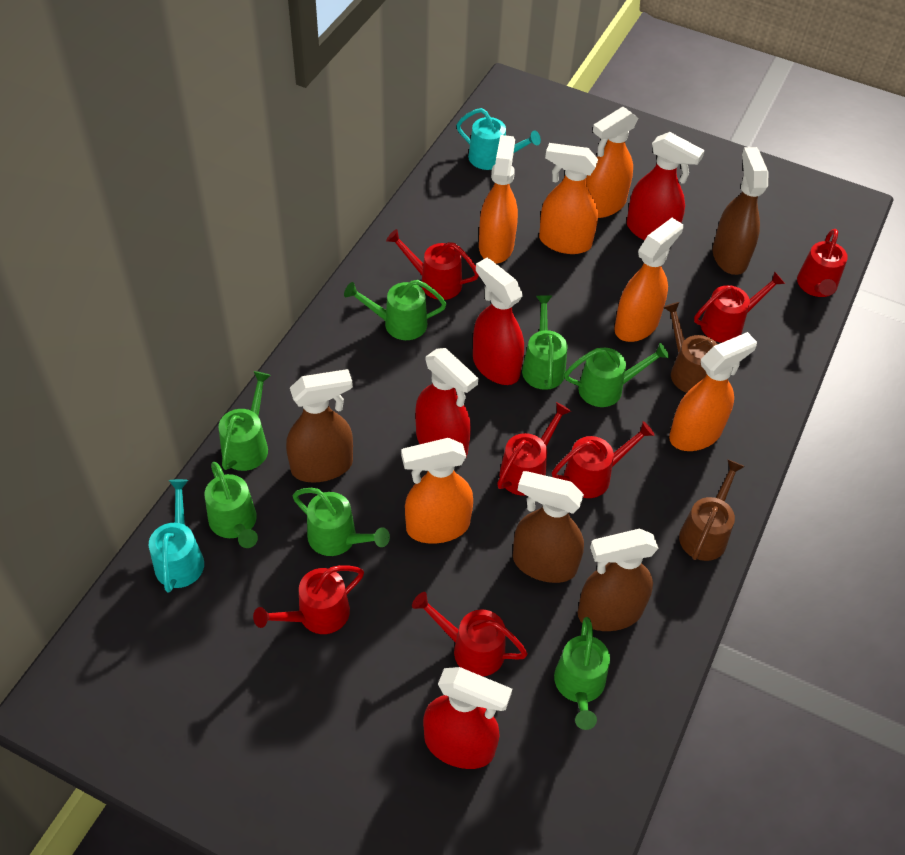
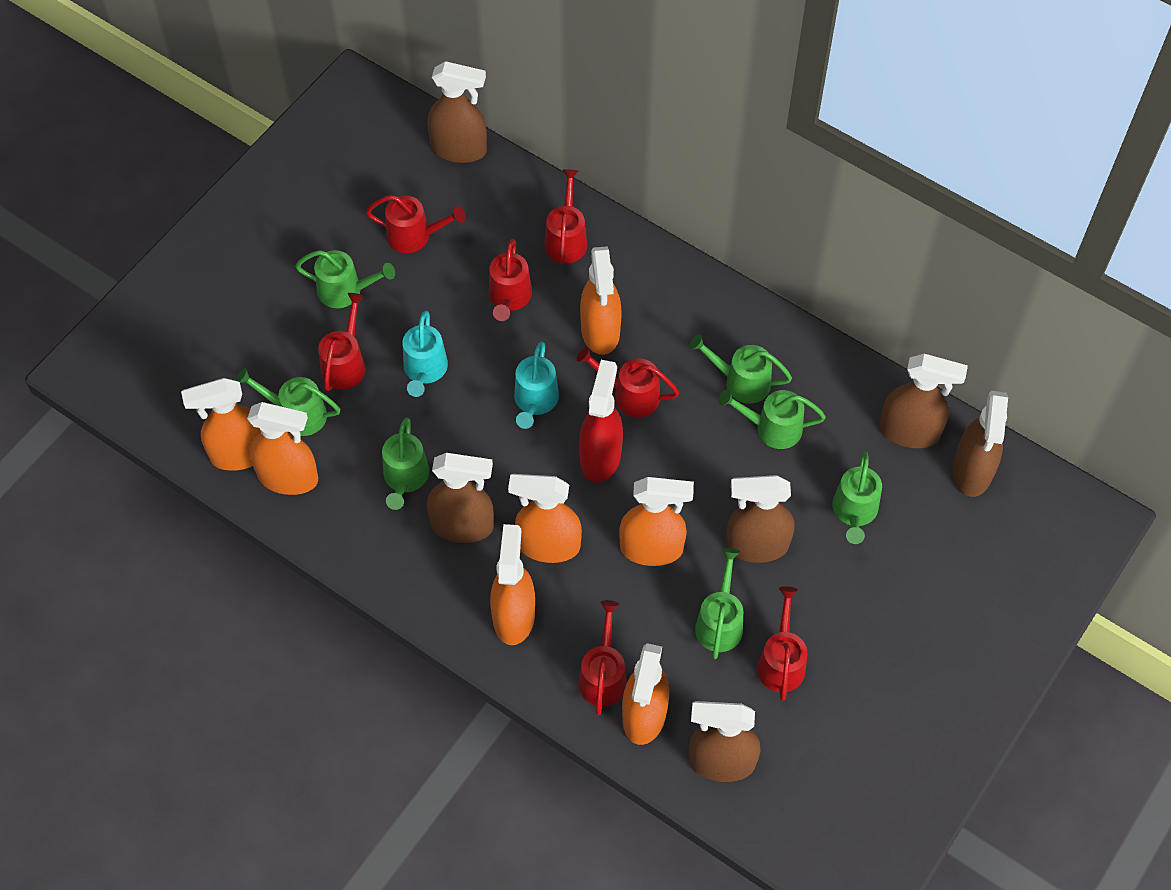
brown spray bottle: [286,369,353,483] [513,471,584,583] [578,529,659,631] [713,147,768,275] = 4 -> [427,61,487,163] [427,453,494,543] [689,701,761,782] [726,475,795,563] [880,354,968,448] [953,391,1008,497] = 6
brown watering can: [663,302,718,393] [679,459,745,561] = 2 -> none = 0
orange spray bottle: [401,438,473,544] [479,135,518,264] [539,143,598,254] [586,107,638,218] [614,218,683,342] [669,332,757,451] = 6 -> [181,378,261,471] [247,402,318,495] [490,524,535,645] [508,474,582,563] [580,246,622,355] [619,477,694,566] [622,643,669,745] = 7
red spray bottle: [415,348,478,459] [423,667,512,769] [473,258,524,385] [627,132,705,241] = 4 -> [579,360,623,483] = 1

